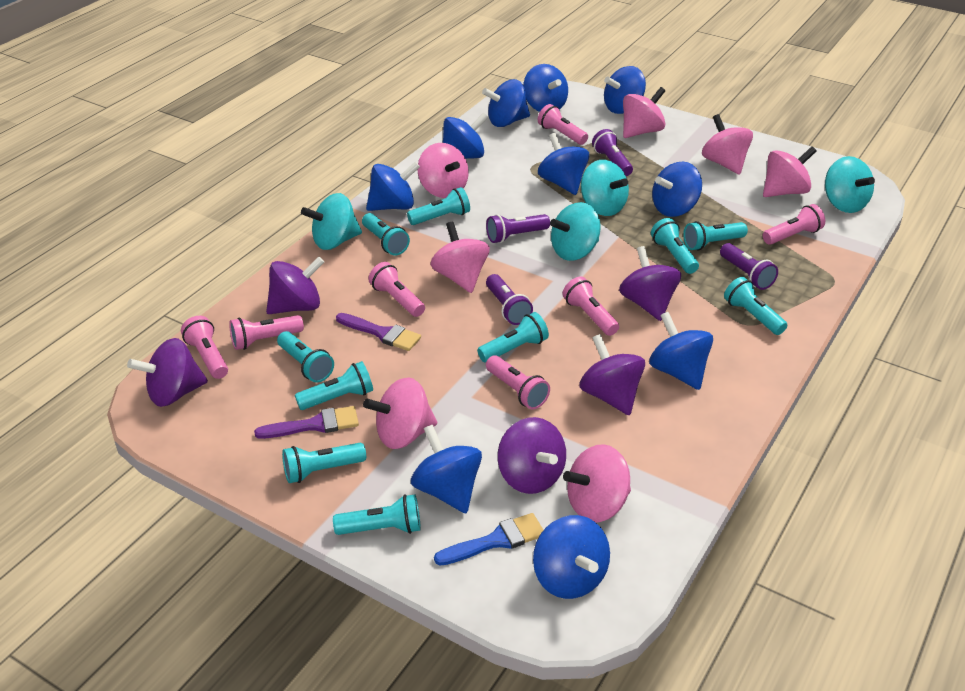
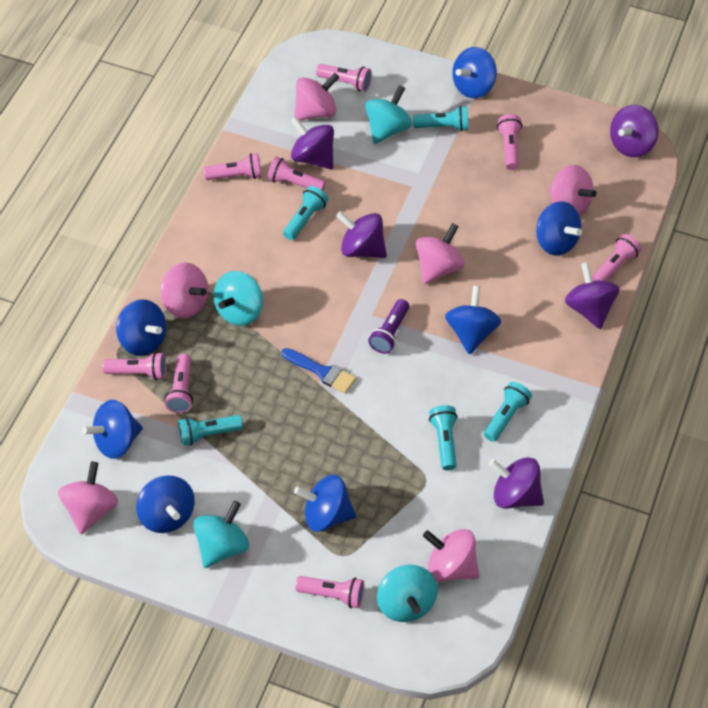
blue spinning top: [366,162,420,211] [411,425,482,513] [443,113,488,159] [482,79,530,127] [523,64,568,112] [533,515,610,599] [538,133,589,195] [604,66,646,114] [649,312,713,390] [652,161,702,217] = 10 -> [82,400,143,459] [116,299,166,356] [136,475,195,533] [294,475,356,532] [445,285,501,355] [452,47,497,98] [536,201,582,255] = 7
pink flashlight: [181,316,228,379] [229,315,304,350] [369,262,425,317] [486,355,550,409] [538,104,588,145] [562,277,619,336] [763,204,825,245] = 7 -> [103,352,166,380] [165,354,193,413] [204,153,262,180] [267,157,326,191] [295,576,364,608] [316,64,372,91] [497,114,523,170] [592,234,641,281] = 8
pink spinning top: [363,378,437,449] [418,143,469,198] [430,222,490,293] [563,444,631,522] [623,87,665,138] [702,114,753,175] [763,146,816,197] = 7 -> [58,461,118,534] [160,263,209,318] [294,73,339,120] [416,223,465,284] [423,529,480,582] [549,165,597,216] = 6
purple brush: [254,406,359,439] [336,313,421,351] = 2 -> none = 0
purple flashlight: [486,214,550,243] [486,274,533,325] [592,129,633,176] [720,243,778,290] = 4 -> [368,299,409,354] = 1
turquoise flashlight: [277,331,334,383] [282,443,366,483] [295,361,373,410] [333,494,421,535] [362,213,410,256] [407,187,470,225] [477,312,549,362] [651,218,699,274] [683,221,748,250] [724,277,788,335] = 10 -> [178,415,243,446] [283,186,328,240] [413,106,468,131] [429,405,458,470] [484,382,532,442] = 5

